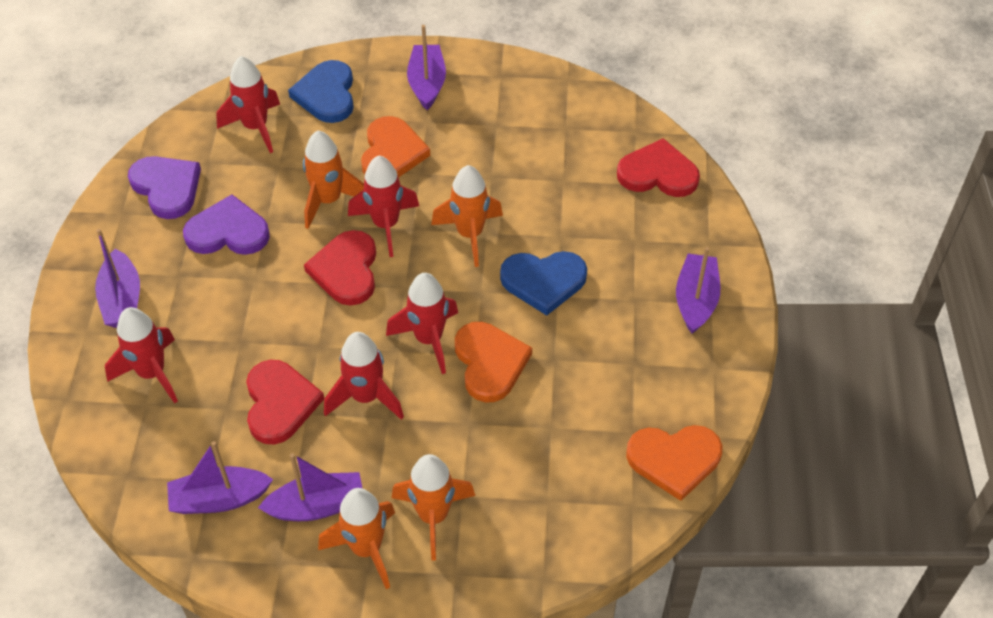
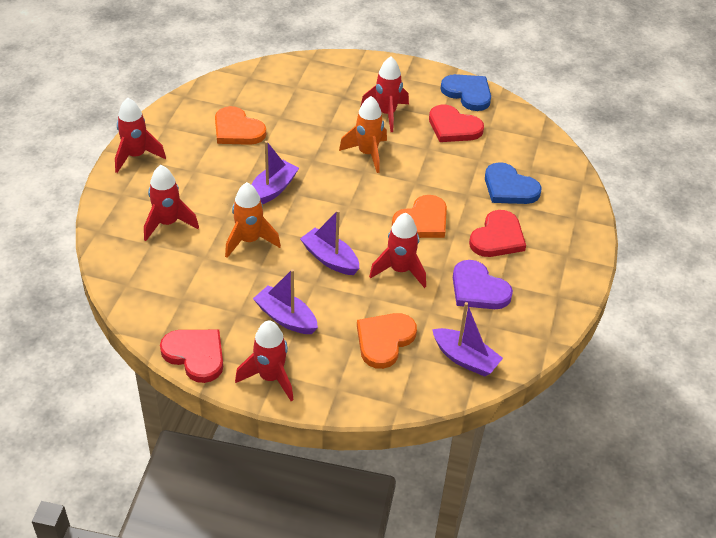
orange rocket: [303,131,364,229] [318,488,395,589] [392,454,475,560] [431,165,503,267] = 4 -> [225,182,281,258] [339,96,387,173] = 2
purple boat: [95,229,140,328] [167,441,273,514] [258,453,363,521] [407,25,446,110] [676,247,720,334] = 5 -> [251,141,299,204] [253,269,318,334] [300,210,359,275] [432,302,503,377] = 4
purple heart: [128,156,201,219] [183,194,270,255] = 2 -> [453,260,513,309] = 1

